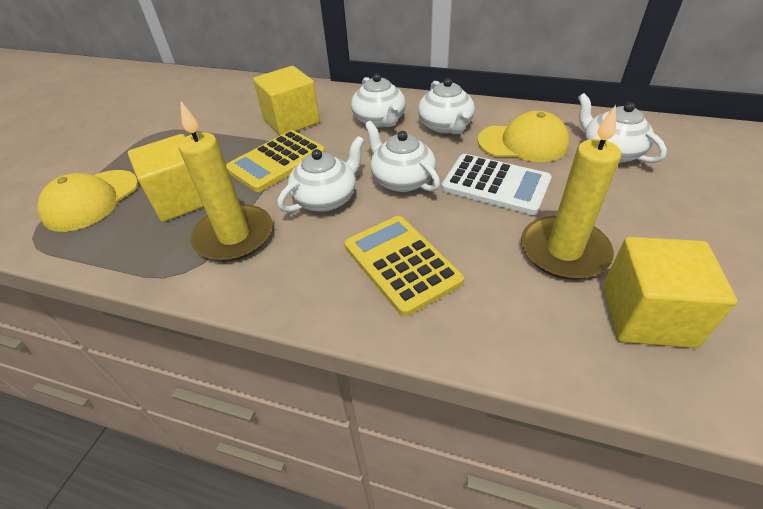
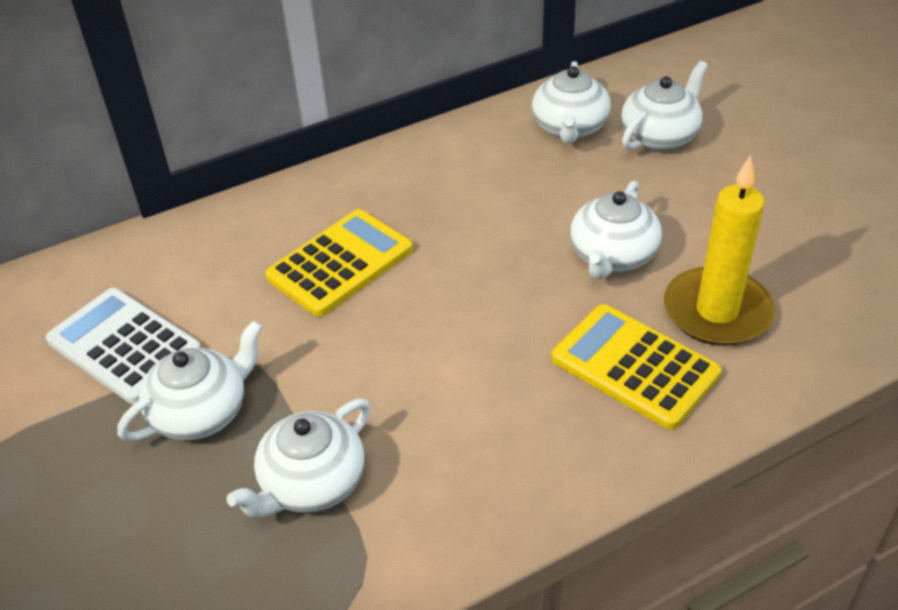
yellow candle: [179,102,273,262] [521,105,621,280] = 2 -> [664,155,775,346] = 1
yellow cap: [37,170,138,232] [477,111,570,162] = 2 -> none = 0
yellow cube: [128,134,204,222] [253,66,320,135] [603,237,738,348] = 3 -> none = 0

